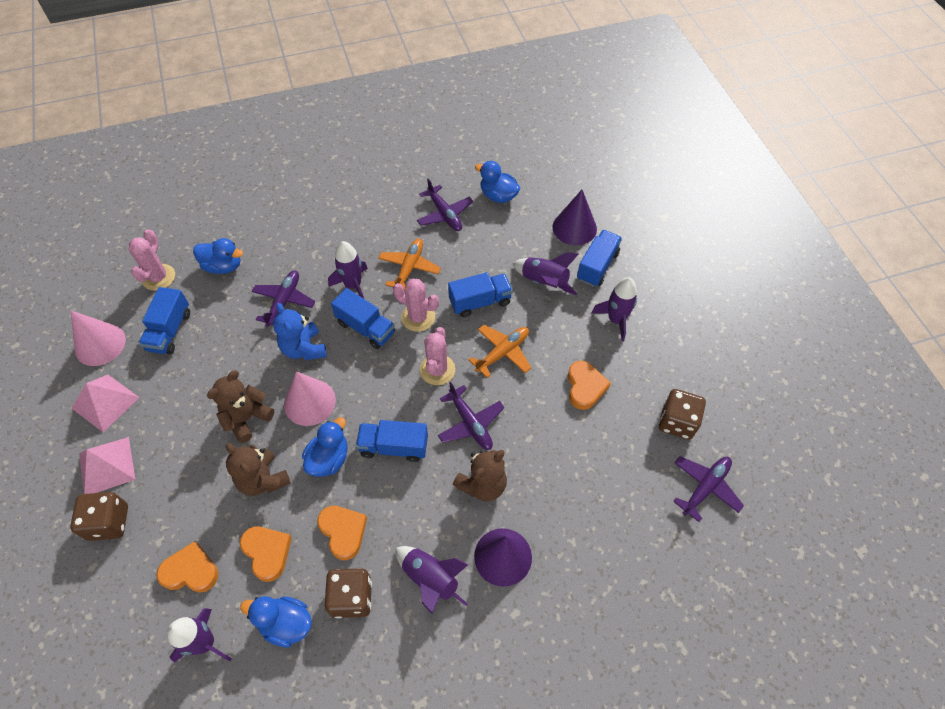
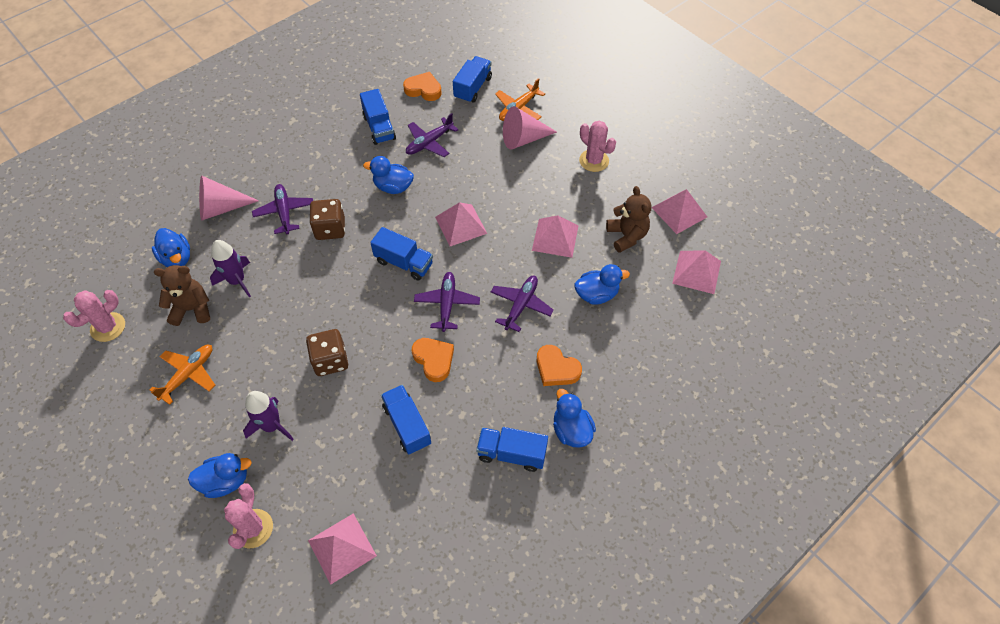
blue duck: [193,238,243,274] [240,596,312,648] [302,417,347,477] [475,161,521,203] = 4 -> [152,228,190,267] [188,453,252,498] [363,156,414,194] [553,389,596,448] [574,264,630,305] = 5
blue teddy bear: [273,303,327,360] = 1 -> none = 0
brown dice: [70,492,128,541] [325,568,372,618] [659,389,706,440] = 3 -> [306,329,348,376] [309,199,345,240] = 2
brown teddy bear: [207,370,274,443] [226,443,291,496] [453,450,507,501] = 3 -> [154,265,210,326] [606,186,651,253] = 2
orange heart: [156,541,218,593] [240,527,292,582] [317,506,367,560] [568,361,611,410] = 4 -> [403,72,442,101] [412,338,454,382] [537,345,582,386] = 3
pink pyramid: [72,375,139,432] [79,437,136,494] = 2 -> [308,513,377,585] [435,202,487,246] [532,215,579,258] [651,189,707,234] [672,250,721,294] = 5
purple cone: [474,528,532,587] [552,190,597,245] = 2 -> none = 0
purple rocket: [167,608,232,663] [328,241,368,299] [396,546,468,614] [513,252,578,295] [591,277,637,342] = 5 -> [210,240,251,298] [243,391,294,441] = 2

